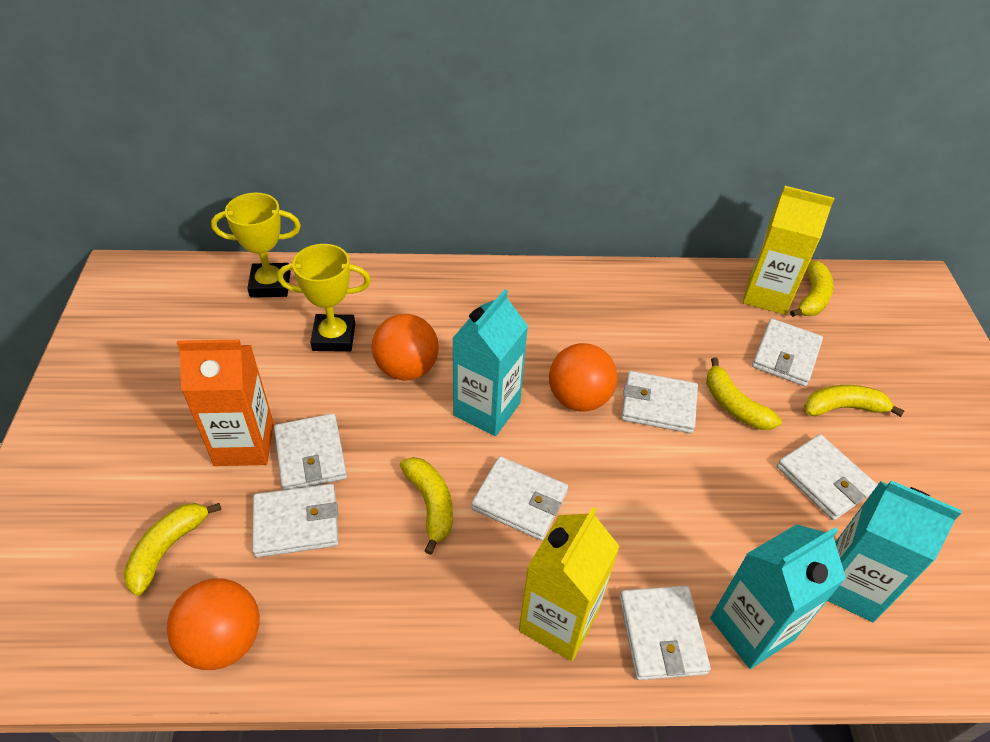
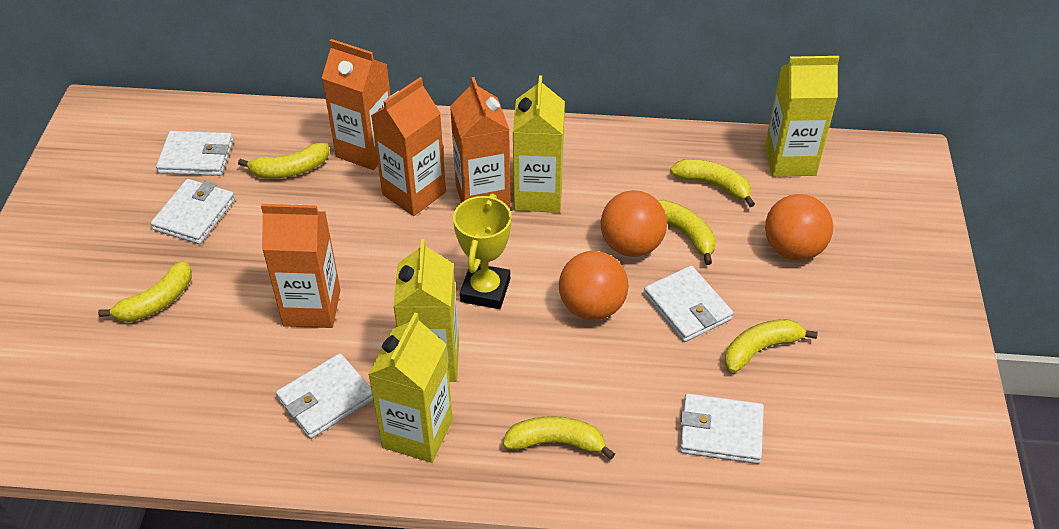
orange carton: [177,340,274,466] = 1 -> [261,204,340,328] [322,39,391,170] [371,77,446,216] [450,77,511,208] = 4
turquoise carton: [452,289,528,436] [710,524,846,669] [827,480,962,622] = 3 -> none = 0
white wallet: [252,484,339,558] [274,413,347,490] [471,456,568,540] [619,586,711,680] [621,371,698,433] [752,318,823,386] [777,434,877,520] = 7 -> [151,179,235,244] [156,131,233,176] [276,353,373,439] [644,266,733,342] [680,394,764,464] = 5
yellow banana: [124,503,221,596] [400,457,453,555] [706,357,782,430] [790,261,834,317] [804,385,904,417] = 5 -> [98,260,192,322] [238,143,329,179] [503,416,615,459] [658,200,716,265] [670,159,755,207] [724,319,818,373] = 6
yellow carton: [519,507,620,661] [743,186,834,315] = 2 -> [368,313,453,463] [393,239,459,382] [513,75,565,213] [765,56,839,177] = 4
yellow trophy: [211,193,301,298] [277,244,371,352] = 2 -> [453,194,512,309] = 1

